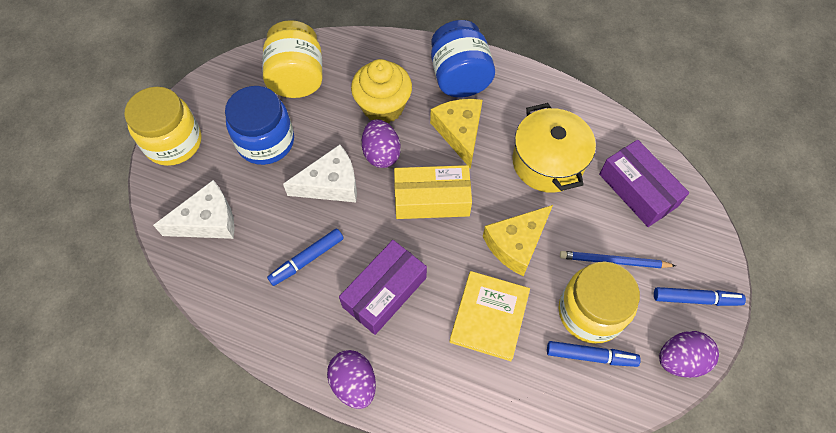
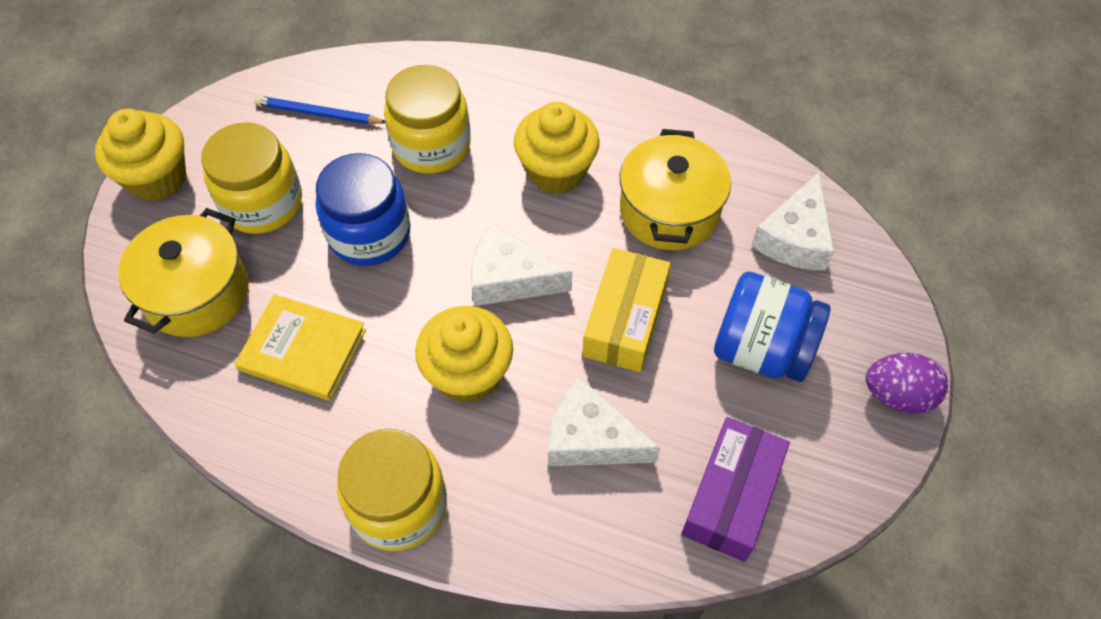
blue marker: [267,228,344,286] [547,341,641,367] [654,287,746,306] = 3 -> none = 0
purple box: [339,240,427,335] [599,140,689,227] = 2 -> [681,417,790,562] = 1
purple egg: [327,350,376,409] [362,119,401,168] [659,331,719,378] = 3 -> [865,353,948,413] = 1
white cheese: [153,180,235,239] [283,144,357,202] = 2 -> [471,223,572,306] [548,377,660,466] [751,172,834,271] = 3
yellow cheese: [430,99,483,169] [483,205,553,276] = 2 -> none = 0
yellow cupcake: [351,59,412,123] = 1 -> [95,109,186,201] [415,306,513,403] [514,102,600,194] = 3
yellow pot: [512,103,596,193] = 1 -> [118,208,249,337] [620,129,731,250] = 2

